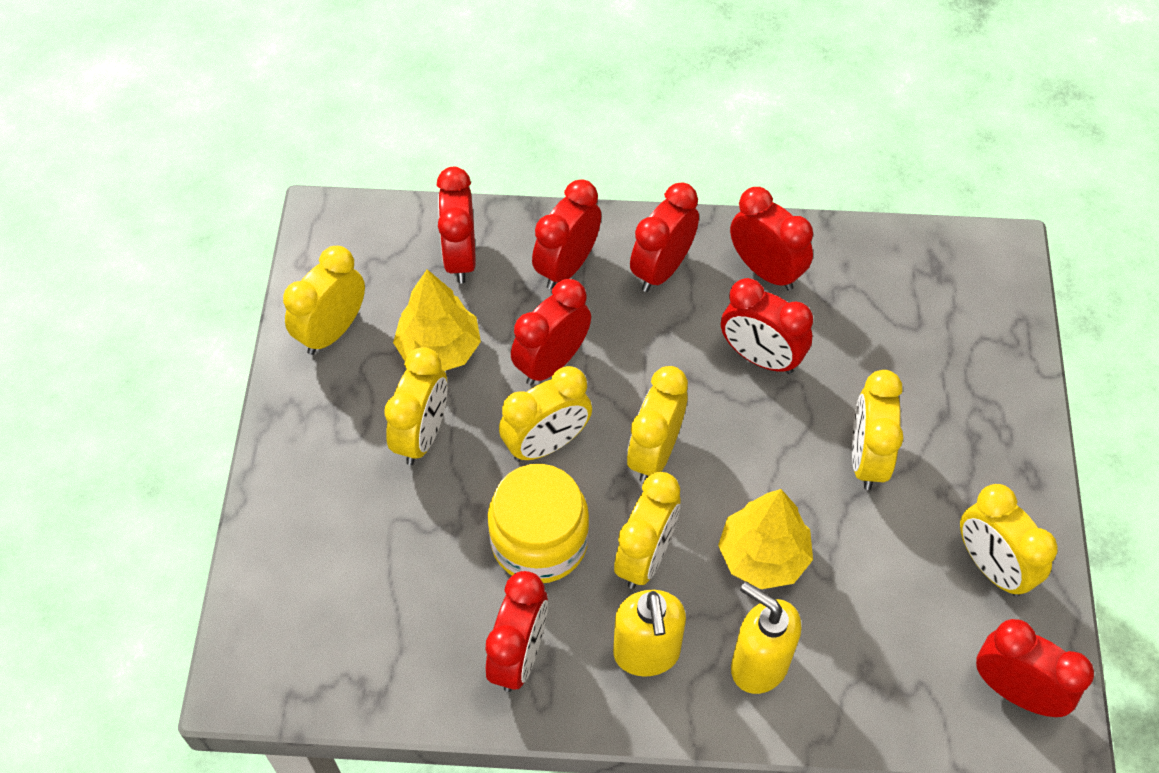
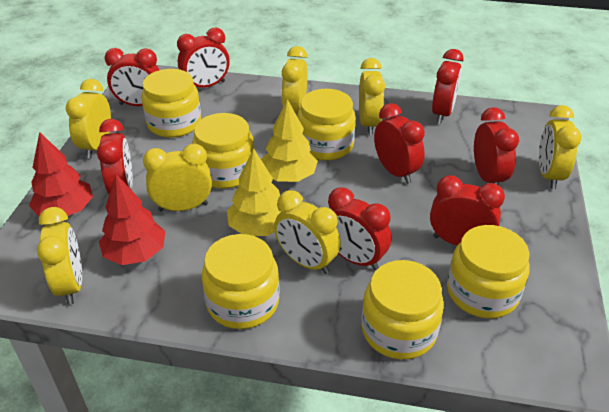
red tree: none = 0 -> [29,132,93,217] [99,174,166,265] = 2
yellow jar: [488,464,589,583] = 1 -> [142,69,201,138] [192,113,255,189] [202,234,280,329] [297,89,356,161] [361,260,444,360] [447,225,530,318] = 6
yellow soap dispenser: [613,590,686,677] [731,581,801,694] = 2 -> none = 0

